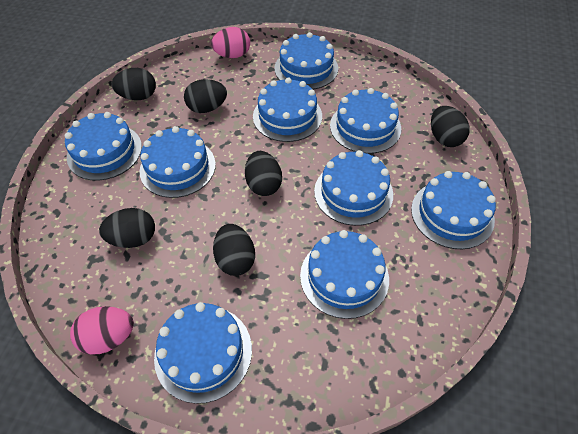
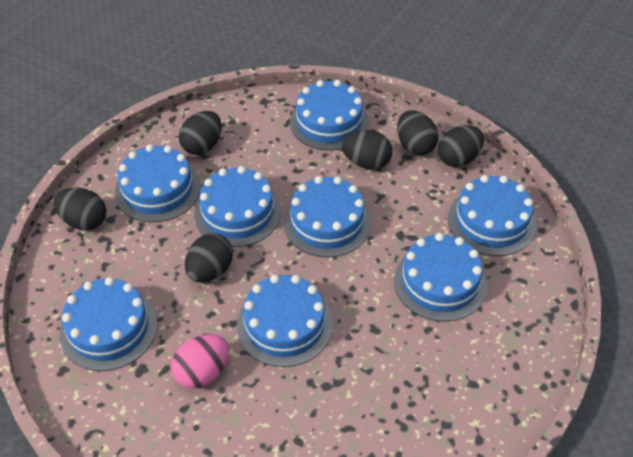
blue cake: [65,112,142,180] [140,126,216,198] [154,302,252,404] [253,78,322,142] [274,32,338,89] [300,230,389,319] [314,150,393,226] [330,88,401,154] [411,171,496,249] = 9 -> [60,277,157,371] [115,145,200,223] [194,166,281,247] [237,275,333,367] [284,176,371,257] [290,80,369,151] [394,233,487,322] [448,175,536,256] = 8
pink egg: [70,306,134,355] [211,27,250,58] = 2 -> [171,334,229,388] = 1

